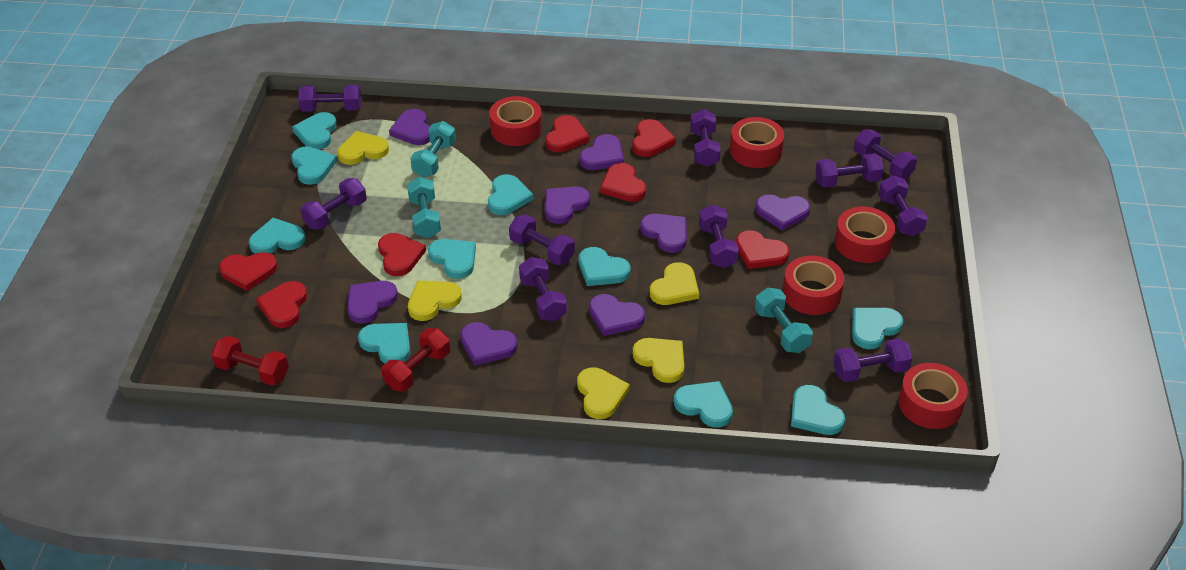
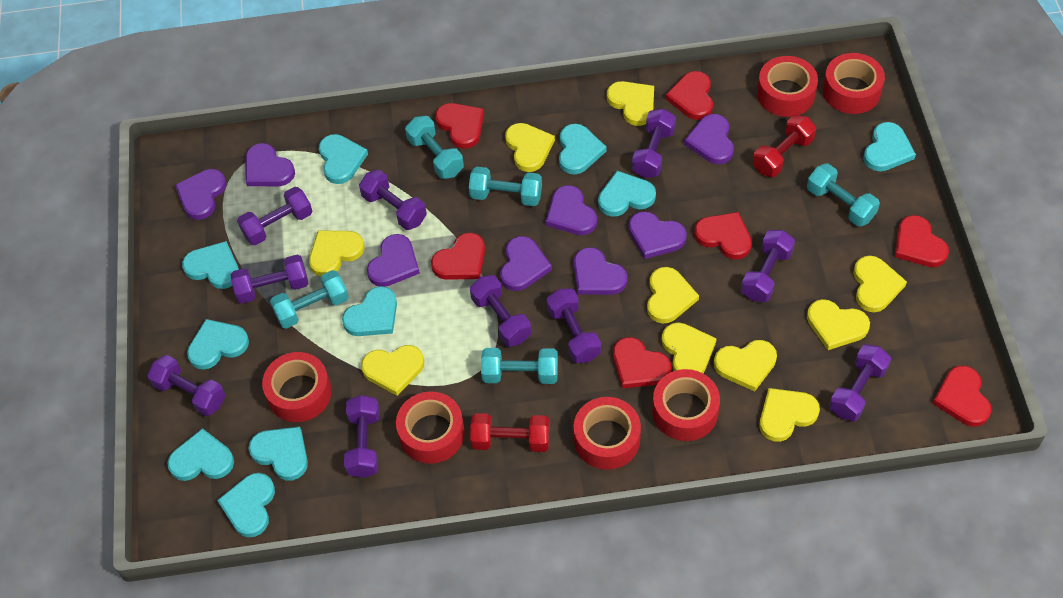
red tape: [489,96,542,146] [730,117,784,168] [783,256,844,315] [835,207,895,263] [899,363,968,429] = 5 -> [262,352,332,422] [396,391,465,464] [574,397,641,470] [652,369,720,441] [757,56,818,117] [823,53,885,114] = 6
turquoise dumbbell: [407,177,441,238] [410,121,456,177] [755,287,813,353] = 3 -> [270,270,349,329] [405,116,464,179] [469,167,542,206] [481,348,558,384] [807,163,880,226] = 5
yellow heart: [337,131,389,165] [408,280,462,321] [577,367,630,419] [633,338,684,383] [650,262,699,305] = 5 -> [309,230,365,276] [361,345,424,396] [505,123,555,172] [607,81,654,126] [647,267,699,324] [662,322,717,373] [714,340,777,392] [759,388,820,442] [807,299,870,350] [853,256,907,312] = 10

